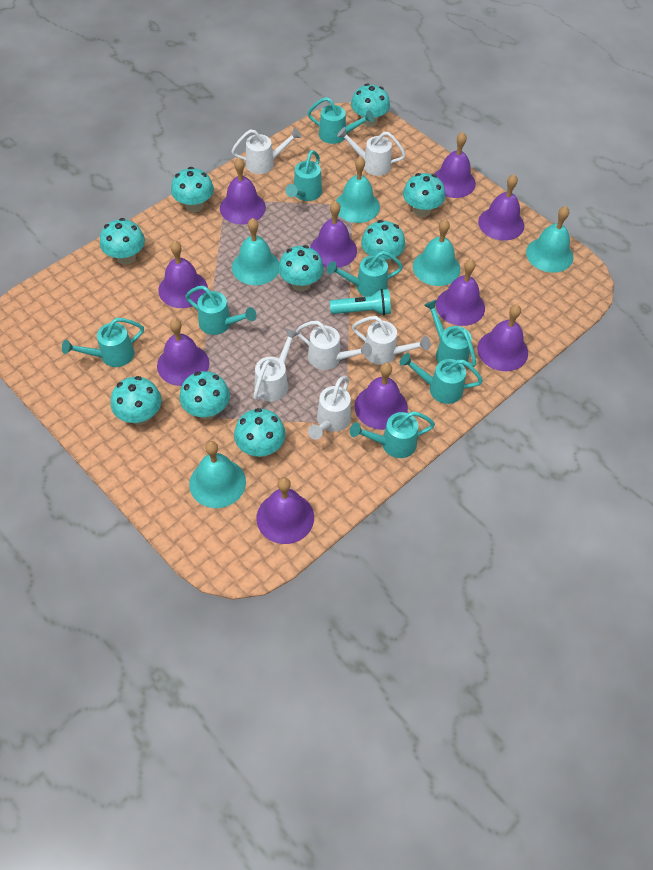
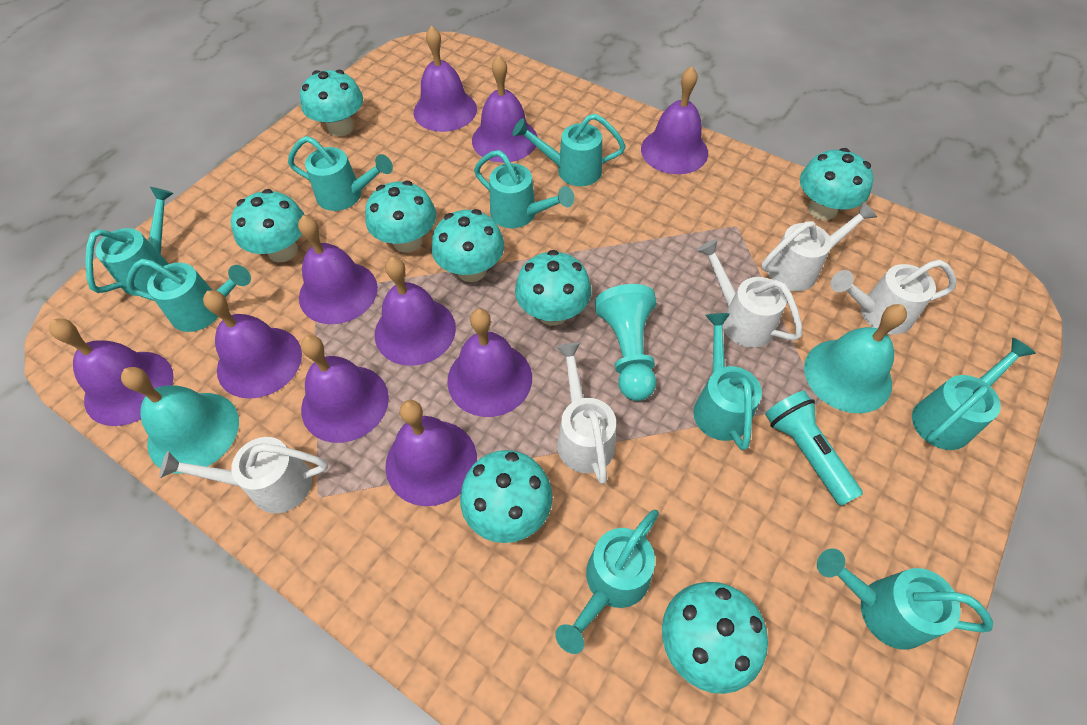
turquoise bell: [189,441,246,508] [232,218,279,285] [336,156,380,223] [413,219,461,286] [526,206,573,273] = 5 -> [121,367,239,474] [804,304,907,413] = 2
turquoise mushroom: [100,218,145,265] [111,376,162,425] [171,167,214,212] [179,371,230,419] [234,408,286,457] [278,245,324,291] [351,83,390,127] [361,220,405,264] [403,173,445,217] = 9 -> [231,189,305,262] [300,70,363,137] [365,181,436,253] [432,209,504,282] [460,450,553,543] [515,250,591,326] [662,582,768,694] [800,148,873,220] = 8
turquoise pawn: none = 0 -> [595,284,657,401] = 1
turquoise watering can: [62,318,144,367] [185,286,257,335] [285,150,322,201] [307,97,374,144] [327,251,403,297] [350,411,435,458] [400,353,483,404] [424,300,476,367] = 8 -> [85,187,174,296] [126,259,251,332] [288,136,393,211] [474,150,575,228] [512,114,626,186] [555,510,659,654] [693,313,762,450] [817,548,993,650] [912,338,1036,450] = 9
white watering can: [231,128,301,174] [253,328,299,402] [296,321,372,370] [308,376,351,439] [337,127,406,176] [352,316,431,365] = 6 -> [159,437,328,513] [556,342,616,484] [697,239,802,348] [761,201,877,291] [831,260,957,335] = 5

